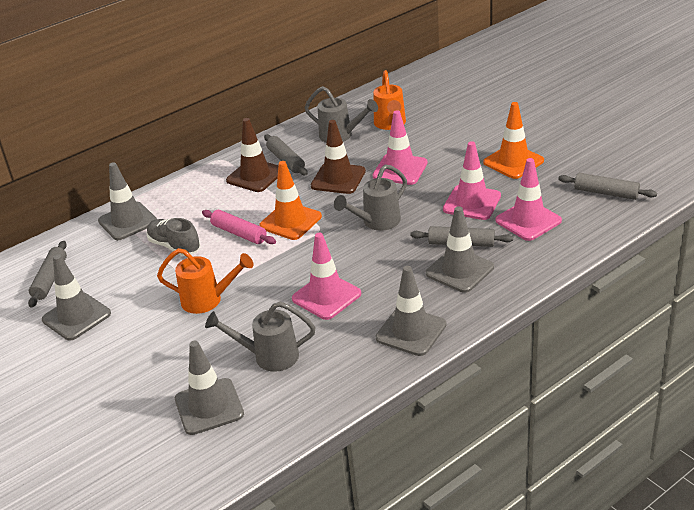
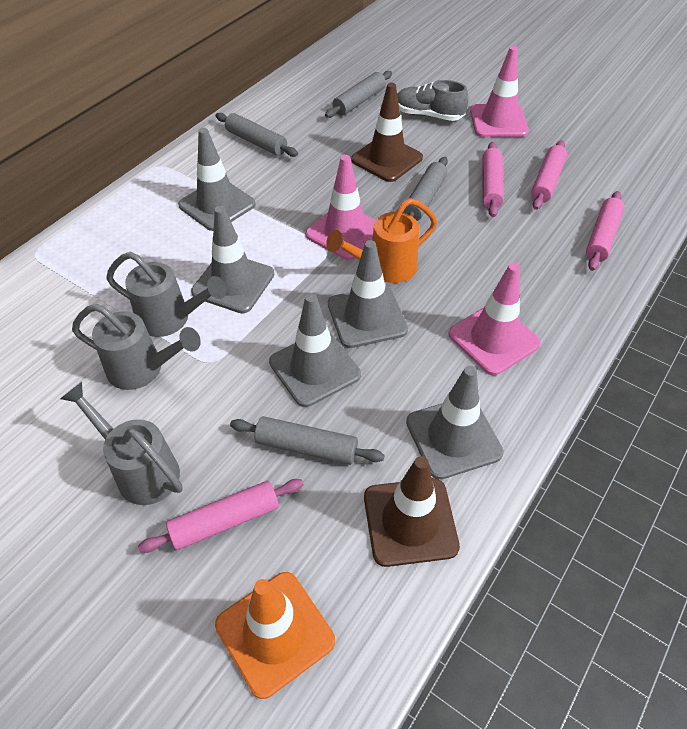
orange traffic cone: [259,161,322,240] [483,102,544,179] = 2 -> [215,572,335,699] = 1
orange watering can: [157,248,254,314] [373,70,406,130] = 2 -> [326,198,437,283] = 1
pink rolling pin: [202,210,276,244] = 1 -> [138,479,304,553] [482,142,504,217] [531,140,567,210] [586,191,624,271] = 4
pink traffic cone: [292,233,361,320] [373,110,428,185] [443,141,501,220] [495,158,562,241] = 4 -> [306,155,376,260] [448,263,541,375] [470,46,529,137] = 3

